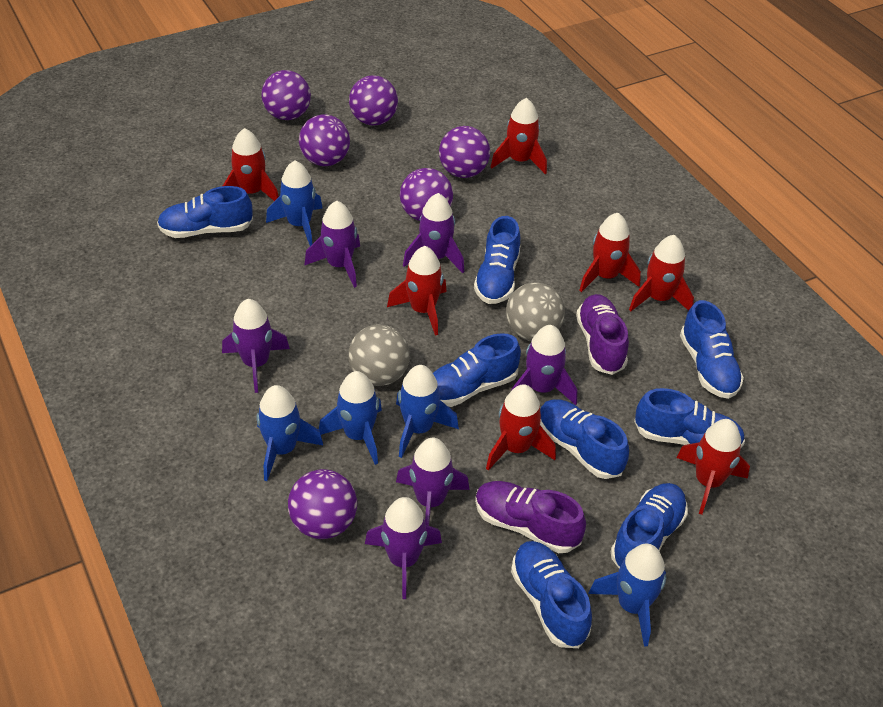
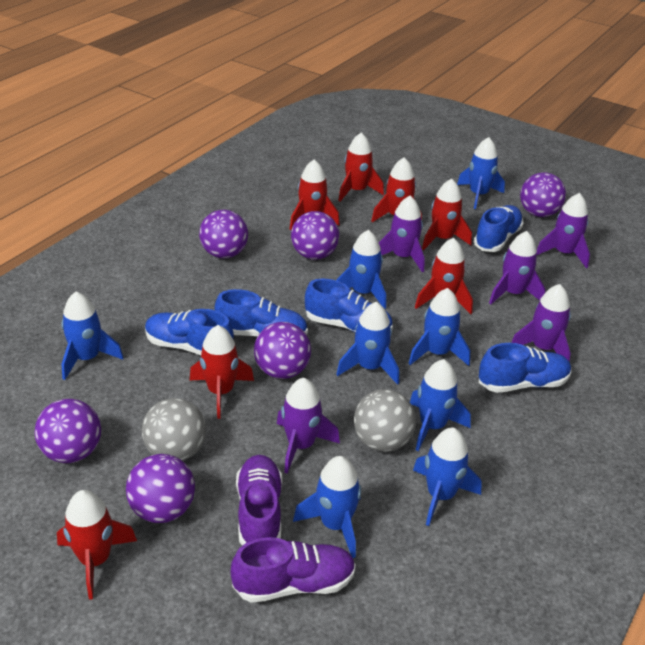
blue rocket: [257,385,323,481] [266,160,323,246] [319,371,382,465] [396,365,459,458] [588,544,666,647] = 5 -> [61,292,123,380] [293,456,361,558] [336,230,386,309] [336,302,399,385] [408,288,470,366] [410,359,471,451] [413,428,482,526] [457,137,505,209] = 8
blue shoe: [157,186,253,238] [433,333,521,407] [474,216,520,304] [511,541,592,648] [540,399,629,479] [611,483,688,568] [634,388,745,449] [680,300,744,399] = 8 -> [145,309,234,355] [215,289,308,336] [305,279,393,332] [474,205,524,252] [479,343,571,393] = 5
purple rocket: [222,299,290,393] [304,201,360,288] [365,497,442,599] [396,438,469,526] [403,193,464,273] [511,325,577,405] = 6 -> [277,378,340,474] [379,196,425,272] [489,231,545,305] [511,284,571,361] [537,193,590,268] = 5

